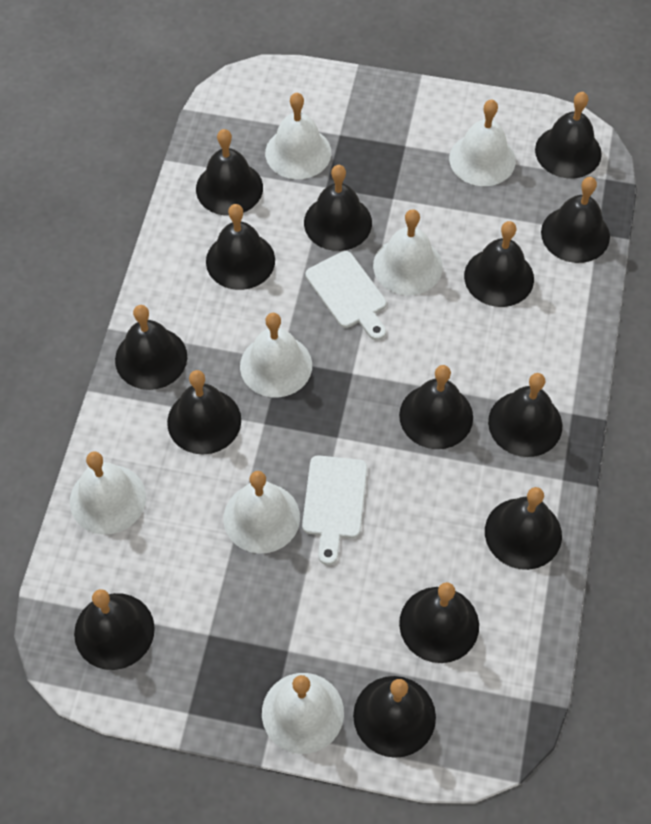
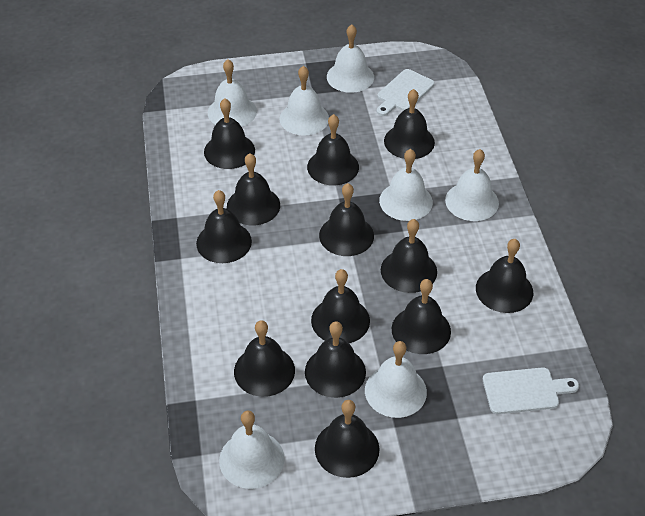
black bell: [74,589,155,670] [115,305,187,390] [167,370,241,455] [196,129,263,216] [206,204,275,290] [304,165,372,251] [353,676,436,758] [399,365,473,449] [399,582,479,663] [464,221,534,307] [485,487,562,570] [488,373,562,457] [535,92,602,178] [541,177,610,263] = 14 -> [196,190,252,263] [204,99,255,169] [227,153,280,225] [234,320,295,397] [305,321,366,398] [307,114,359,185] [311,269,370,343] [315,400,379,478] [319,183,374,256] [381,219,437,293] [384,89,435,159] [392,279,451,354] [476,239,533,313] = 13

